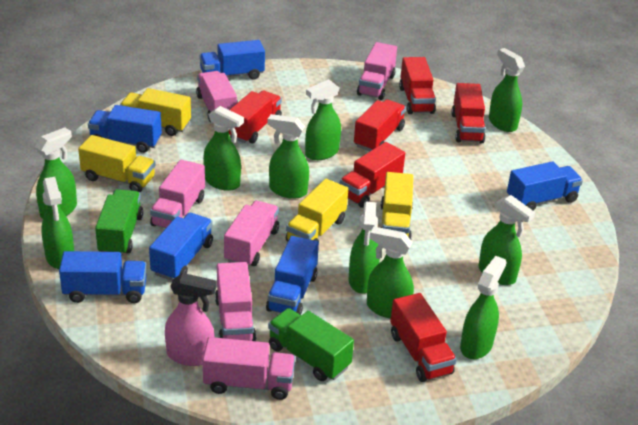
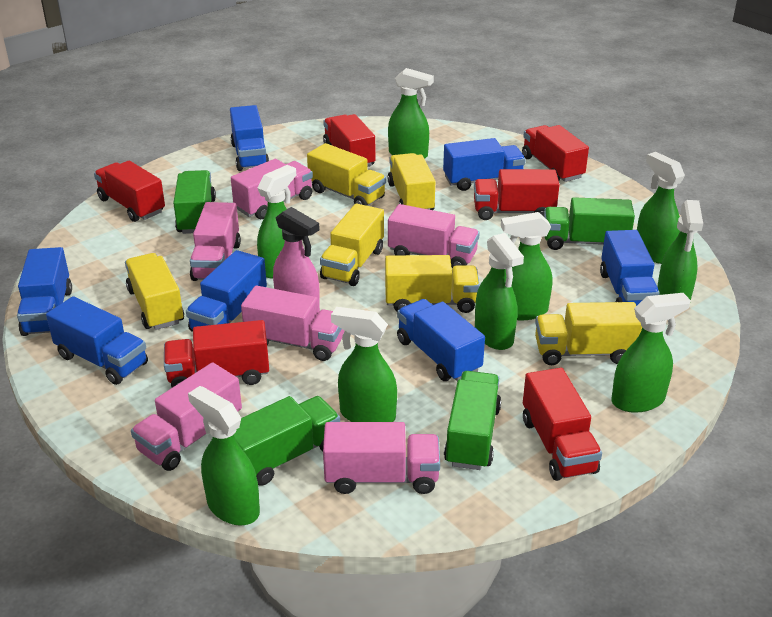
blue truck: [59,251,147,303] [88,105,162,153] [149,213,213,281] [199,40,265,79] [266,236,319,315] [507,161,583,210] = 6 -> [17,247,72,336] [46,296,148,385] [186,250,267,332] [230,105,269,171] [397,299,485,381] [443,138,526,191] [600,230,660,306] = 7
green spray bottle: [35,127,77,219] [41,177,74,269] [203,106,244,191] [267,114,309,199] [305,79,341,160] [349,202,380,294] [367,227,414,319] [460,256,507,359] [479,195,535,285] [489,48,525,132] = 10 -> [188,386,260,526] [257,165,296,278] [331,307,397,422] [388,68,434,159] [475,233,524,350] [501,212,552,321] [611,293,691,413] [637,152,685,264] [657,200,703,300] = 9
green truck: [95,189,143,256] [268,308,354,381] = 2 -> [173,170,216,234] [234,396,340,485] [444,371,501,470] [544,197,635,250] = 4
yellow truck: [78,135,156,192] [120,88,191,136] [286,179,348,242] [380,172,413,240] = 4 -> [125,253,184,330] [307,143,386,206] [320,203,384,286] [385,255,480,313] [387,153,435,210] [535,302,642,365] = 6

